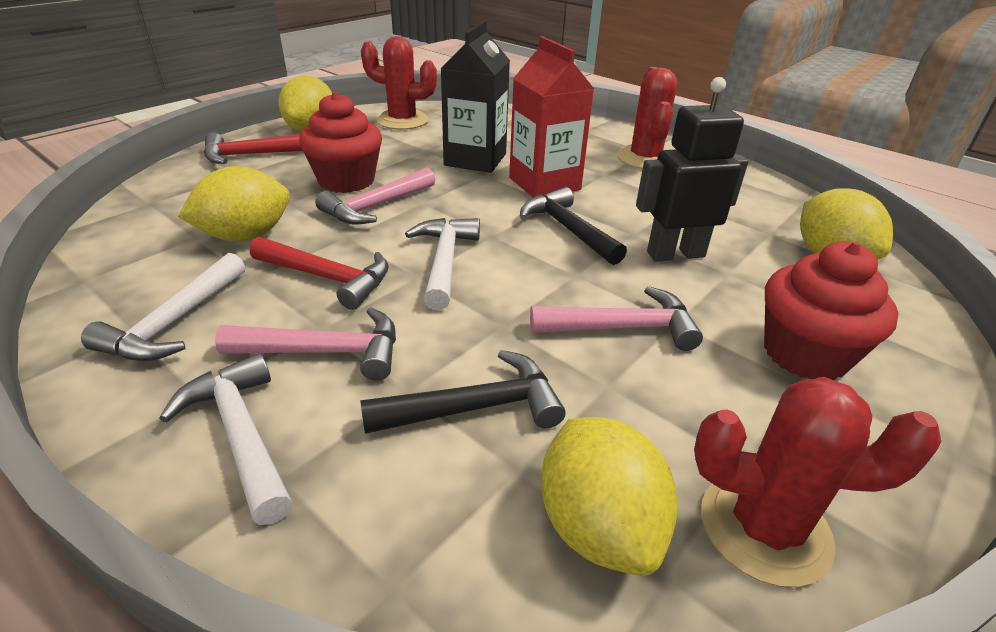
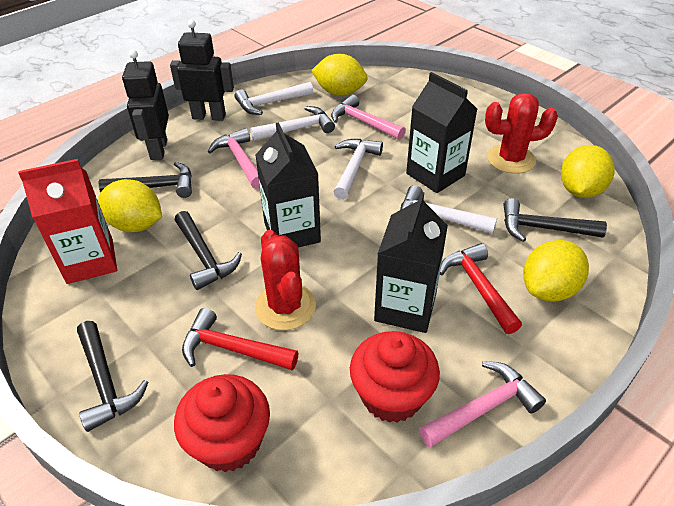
black carton: [441,21,510,173] = 1 -> [255,122,321,248] [374,192,448,333] [406,72,477,193] = 3
black hammer: [360,350,566,434] [520,187,627,265] = 2 -> [77,321,149,432] [99,162,192,198] [175,211,242,290] [503,198,607,242] = 4
black robot: [636,77,748,262] = 1 -> [122,50,169,160] [170,20,234,121] = 2
red cactus: [361,37,437,130] [617,67,677,169] [694,377,942,587] = 3 -> [255,230,316,330] [485,93,558,174] = 2
white hammer: [81,253,245,361] [160,353,292,525] [405,218,480,310] = 3 -> [235,82,313,115] [250,106,335,141] [334,139,383,200] [400,185,497,234] = 4

